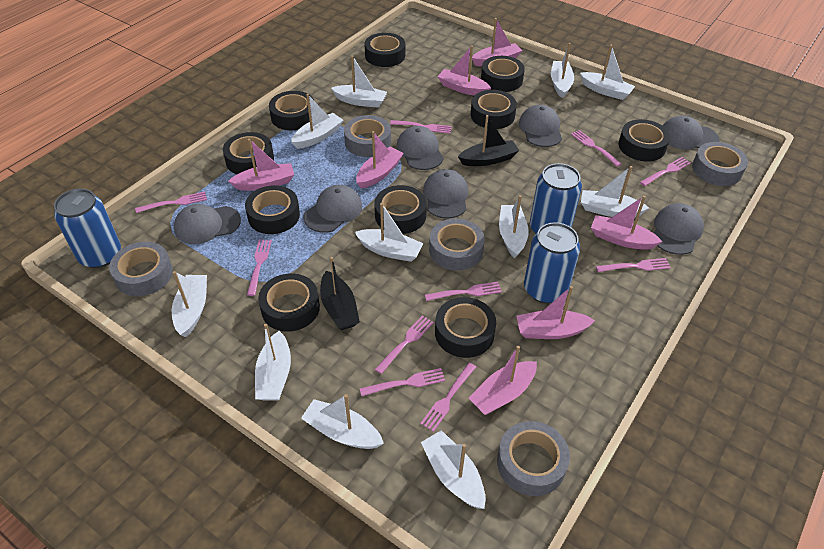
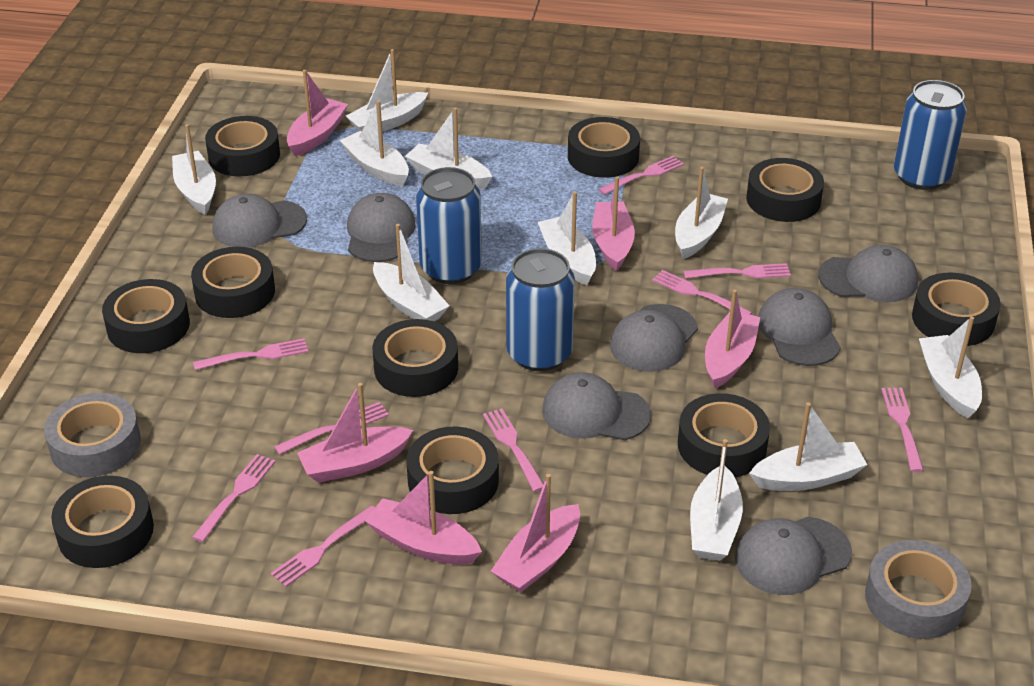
black boat: [320,257,360,330] [458,115,519,166] = 2 -> none = 0
grey tape: [109,242,173,296] [344,115,391,157] [429,218,485,271] [497,421,570,496] [692,142,748,186] = 5 -> [44,393,141,477] [865,540,972,639] = 2
pink boat: [228,139,294,191] [356,131,404,189] [437,46,491,95] [468,346,537,415] [472,18,522,66] [516,286,595,339] [591,196,663,250] = 7 -> [287,70,348,156] [297,383,413,483] [365,471,482,565] [490,474,580,592] [592,176,635,271] [705,289,760,388] = 6
pink fork: [135,192,207,213] [247,239,272,296] [360,368,445,396] [375,315,434,374] [390,120,452,134] [420,363,476,432] [425,282,502,301] [571,130,621,167] [596,258,671,272] [640,157,691,186] = 10 -> [192,454,275,542] [193,338,308,370] [271,506,375,587] [274,402,389,455] [483,408,544,492] [598,156,684,195] [652,270,752,315] [683,263,791,279] [881,388,924,472] = 9
white boat: [172,271,207,338] [255,324,291,401] [291,94,343,149] [301,394,384,449] [331,56,387,108] [355,203,424,262] [421,430,485,509] [499,195,529,258] [551,43,574,98] [580,45,635,100] [581,166,649,217] = 11 -> [172,124,216,215] [340,100,409,186] [346,49,428,132] [373,224,450,321] [405,108,492,189] [538,192,596,286] [675,167,728,259] [690,439,743,561] [749,402,867,491] [919,316,982,418] = 10

